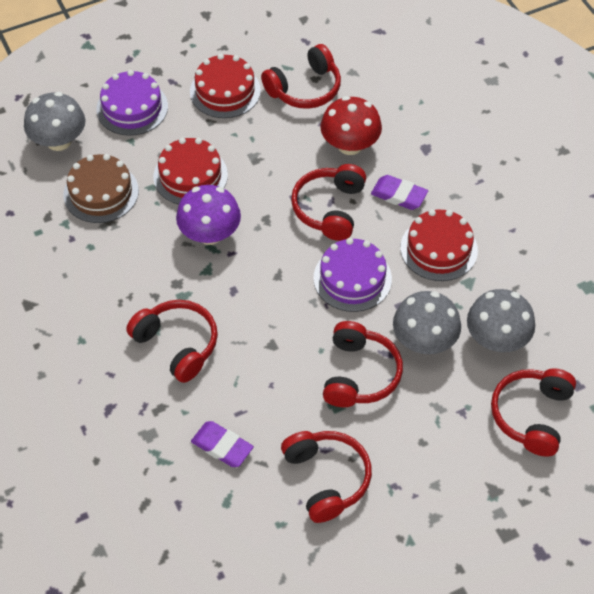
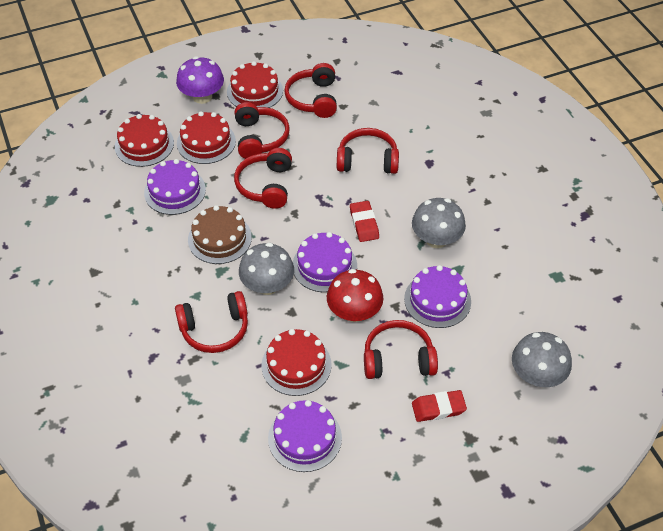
purple cake: [96,70,168,136] [313,238,392,312] = 2 -> [144,159,206,215] [268,400,342,472] [293,232,357,292] [404,265,471,328] = 4
purple eraser: [191,421,254,467] [371,175,428,210] = 2 -> none = 0
red cake: [154,138,228,205] [190,54,261,118] [401,209,478,281] = 3 -> [115,114,174,167] [177,112,236,164] [227,61,283,108] [261,329,332,396] = 4
red eraser: none = 0 -> [350,201,379,242] [412,390,467,422] = 2

